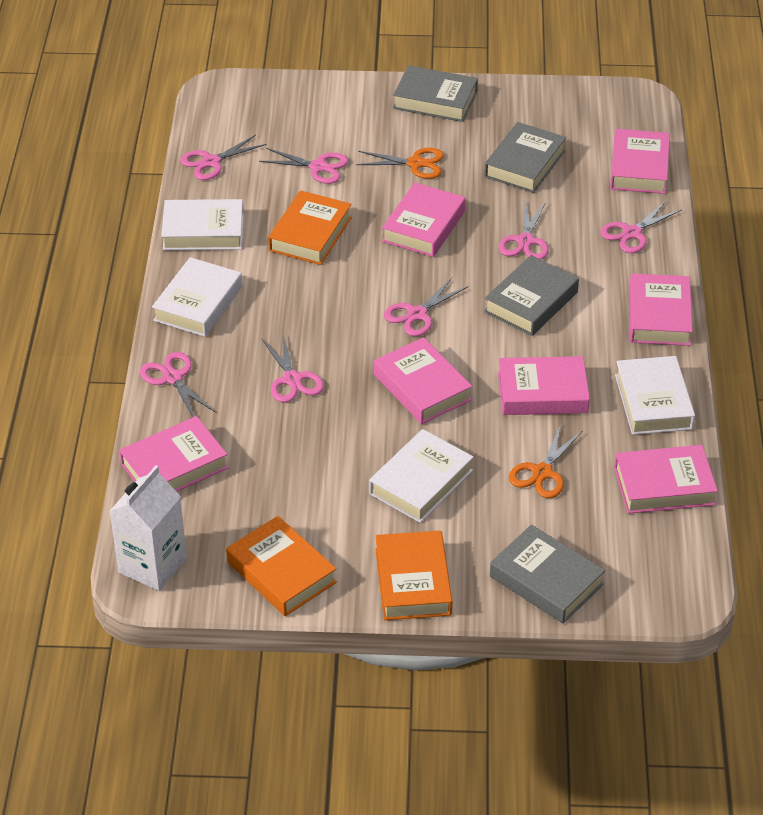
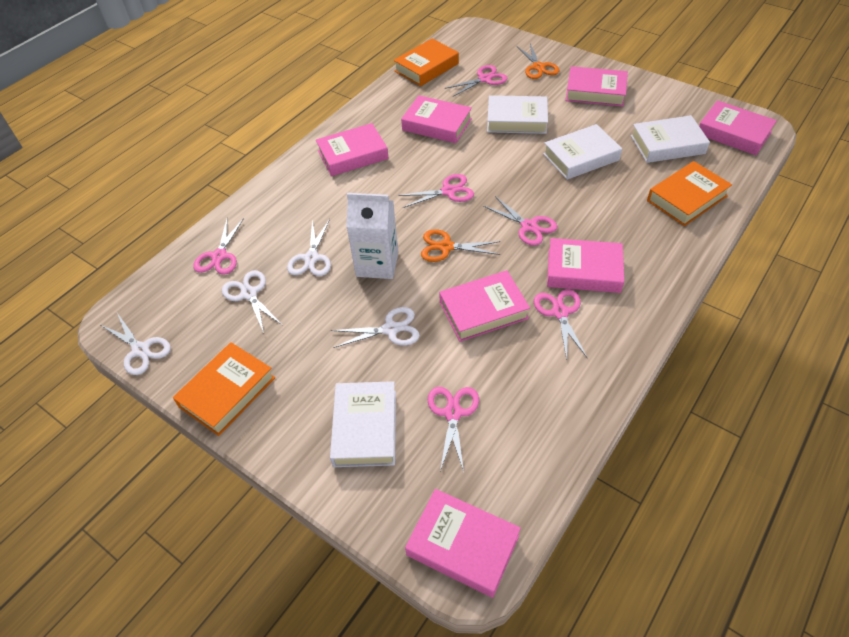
grey book: [393,65,478,122] [484,122,566,193] [484,255,579,336] [490,524,605,624] = 4 -> none = 0
pink scissors: [140,352,216,417] [180,135,267,180] [259,148,349,184] [261,334,324,403] [384,278,469,336] [499,202,549,260] [600,201,682,253] = 7 -> [193,218,244,275] [398,174,474,208] [428,387,479,472] [445,65,508,97] [483,196,558,246] [534,289,588,360] = 6
white scissors: none = 0 -> [101,313,171,375] [222,270,283,333] [287,219,331,276] [331,307,420,348] = 4

